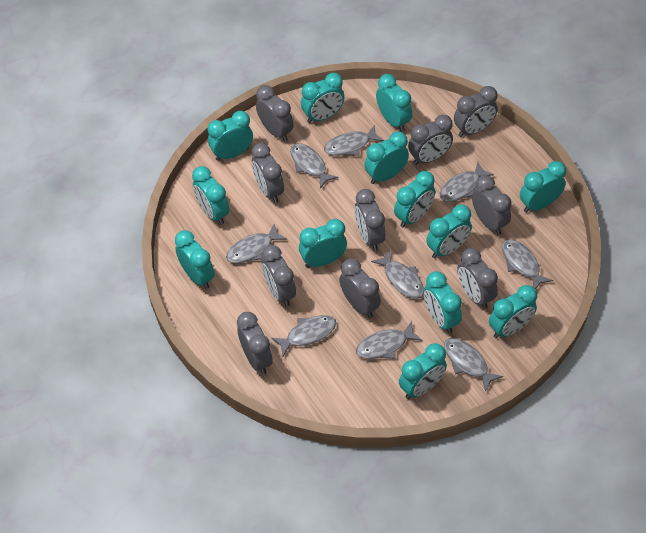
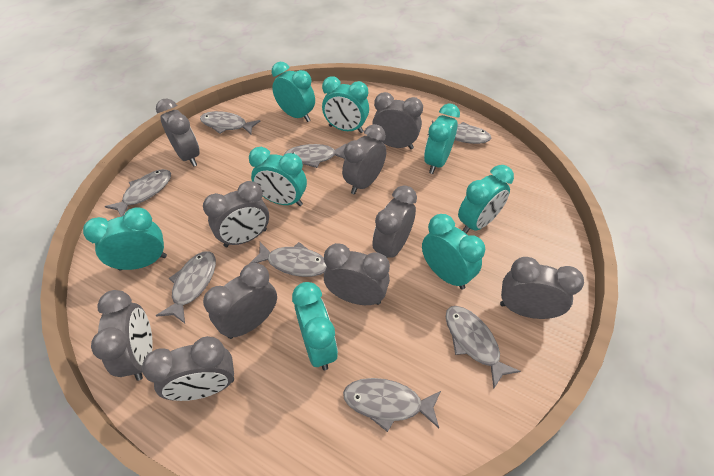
grey fish: [226,223,287,263] [271,315,336,356] [290,143,338,189] [324,125,384,156] [356,321,422,359] [371,249,424,299] [440,162,494,202] [444,338,503,392] [502,239,553,289] = 9 -> [104,169,171,217] [156,251,216,324] [200,111,260,134] [249,242,327,277] [284,143,347,168] [343,378,441,432] [428,120,491,144] [446,306,521,388] = 8
turquoise clock: [175,230,215,289] [192,166,229,225] [207,111,253,161] [299,219,347,268] [301,73,345,123] [364,131,409,184] [376,74,412,132] [394,171,435,228] [399,343,447,399] [424,271,462,333] [426,204,472,259] [489,285,537,339] [520,161,566,213] = 13 -> [83,207,167,271] [249,147,307,206] [272,62,315,122] [292,282,338,370] [322,77,369,133] [422,214,485,290] [424,104,460,174] [458,165,514,233] = 8

